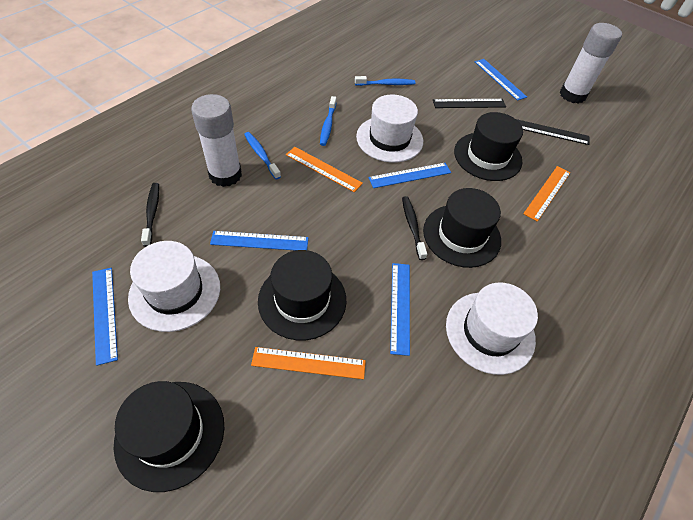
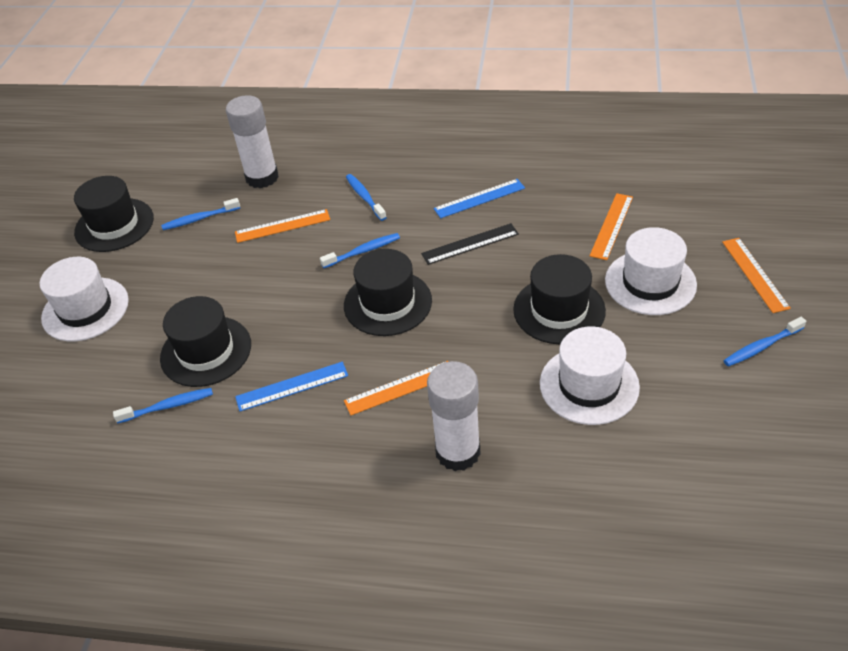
black ruler: [433,99,506,108] [516,119,590,145] = 2 -> [421,223,519,265] = 1
black toothbrush: [141,183,159,247] [402,196,427,260] = 2 -> none = 0
blue ruler: [92,268,118,366] [210,231,308,251] [368,163,451,188] [390,263,410,356] [475,59,527,101] = 5 -> [235,362,348,411] [434,179,525,218] = 2
blue toothbrush: [244,132,281,180] [320,96,336,146] [355,76,415,86] = 3 -> [113,388,213,423] [161,198,240,230] [320,233,400,268] [346,174,387,221] [723,317,806,367] = 5
orange ruler: [251,347,366,379] [286,147,363,192] [523,166,570,222] = 3 -> [235,209,330,243] [344,361,448,415] [590,193,633,260] [722,238,791,313] = 4

